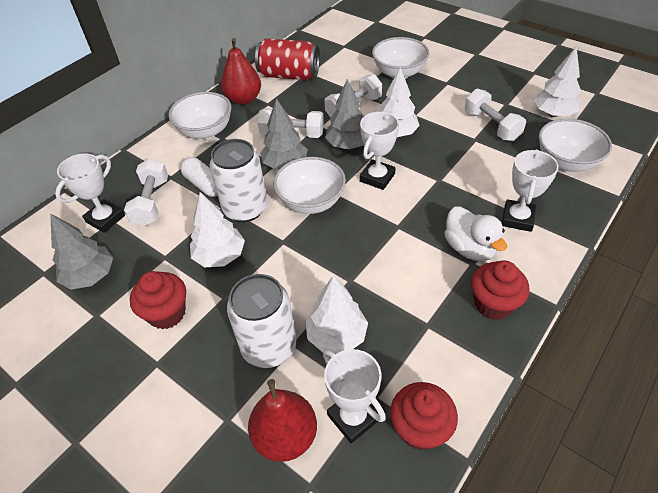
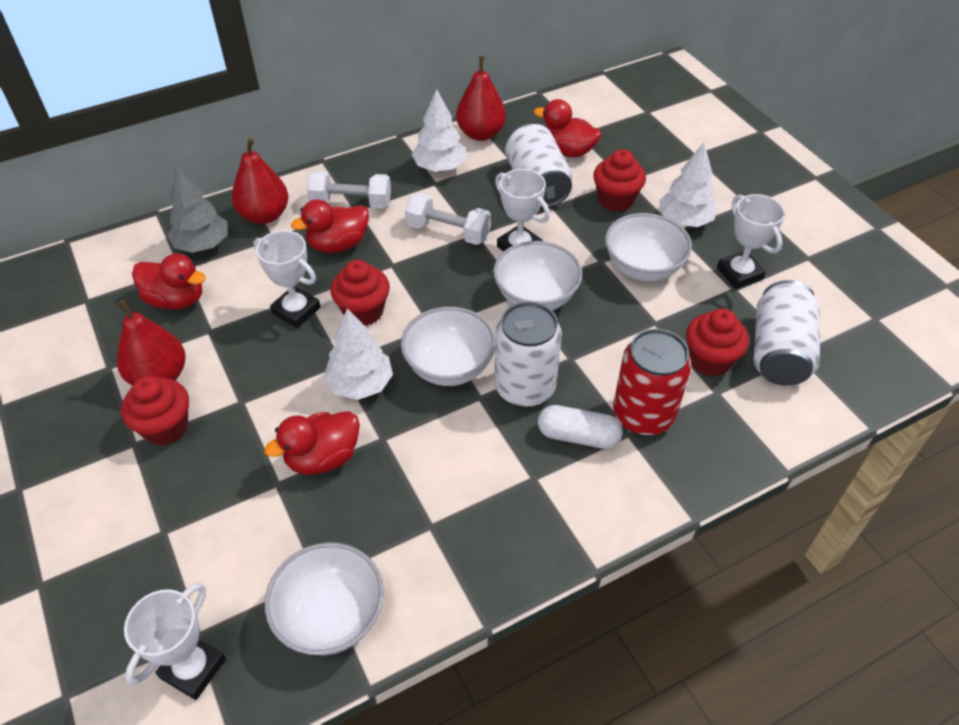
grey tree: [50,213,113,290] [260,98,308,170] [325,79,364,150] = 3 -> [167,166,228,253] = 1
red cupcake: [130,271,186,329] [390,382,458,451] [471,260,530,320] = 3 -> [121,376,189,446] [330,260,390,326] [593,149,646,212] [686,309,749,377] = 4
red duck: none = 0 -> [132,254,206,310] [264,411,360,475] [291,199,369,253] [534,99,601,157] = 4
red pear: [221,38,261,105] [248,379,317,462] = 2 -> [117,299,186,386] [232,138,288,224] [456,56,506,141] = 3
white can: [210,139,267,222] [227,274,296,368] = 2 -> [494,302,562,407] [505,124,572,208] [753,280,820,386] = 3
white duck: [444,206,507,261] = 1 -> none = 0
white dumbbell: [124,158,168,226] [257,108,324,138] [324,74,382,118] [465,89,526,141] = 4 -> [306,171,391,209] [405,193,491,245] = 2
white tree: [190,192,245,267] [305,275,368,353] [380,67,420,137] [534,46,581,117] = 4 -> [324,308,393,400] [412,89,466,172] [659,142,718,227] = 3

